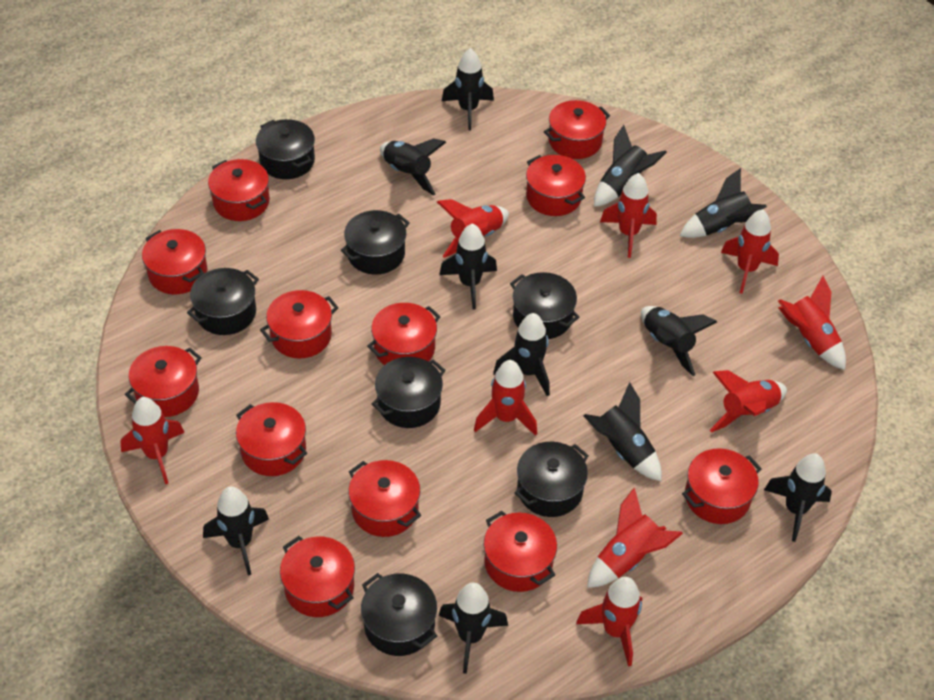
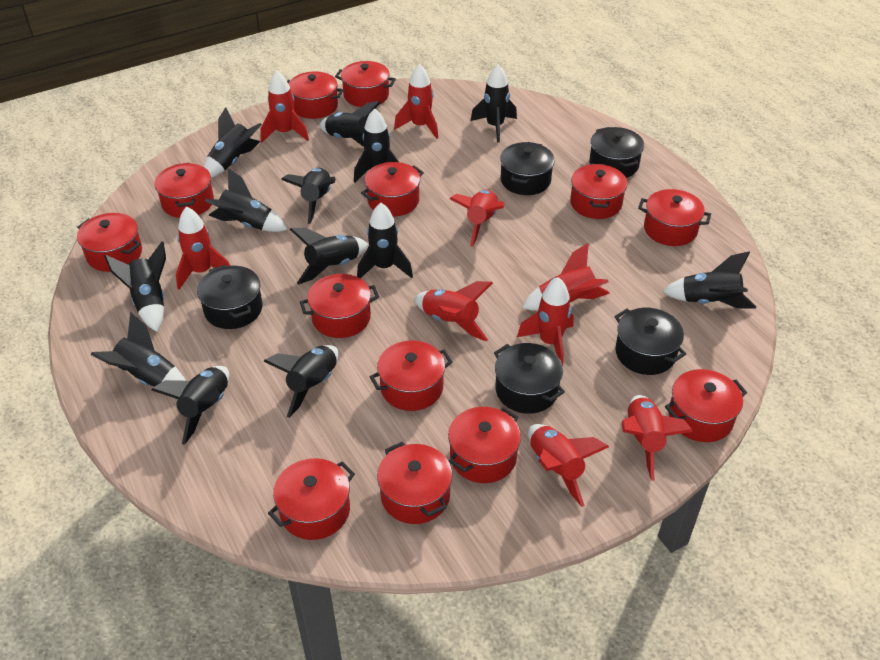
black pot: [187,268,259,335] [256,119,315,179] [341,210,410,275] [361,573,437,656] [372,357,446,428] [510,272,580,339] [515,442,589,517] = 7 -> [197,265,263,329] [494,343,565,414] [500,142,555,195] [589,127,644,178] [614,308,686,375] = 5
black rocket: [203,486,269,575] [380,138,446,196] [439,223,497,310] [439,583,508,674] [442,48,494,131] [493,313,550,396] [584,382,662,481] [594,125,667,207] [641,306,717,376] [680,168,767,238] [764,453,832,542] = 11 -> [90,312,186,387] [104,241,166,332] [151,366,229,445] [203,107,262,178] [205,168,287,232] [263,345,339,418] [281,168,336,224] [290,228,368,285] [319,101,381,147] [354,108,399,182] [357,203,413,278] [471,64,517,143] [662,251,756,309] = 13
red pot: [125,346,202,417] [142,229,208,294] [208,159,270,221] [236,402,307,476] [260,290,339,359] [280,536,355,617] [348,460,421,537] [367,303,441,365] [484,511,557,592] [526,155,586,216] [544,100,610,159] [682,449,762,524] = 12 -> [77,213,142,272] [154,163,214,218] [268,458,355,540] [287,72,344,119] [300,274,379,338] [335,61,396,107] [361,162,424,216] [370,340,453,411] [377,442,452,524] [448,407,521,483] [570,164,627,219] [638,189,711,246] [665,369,747,442] = 13

